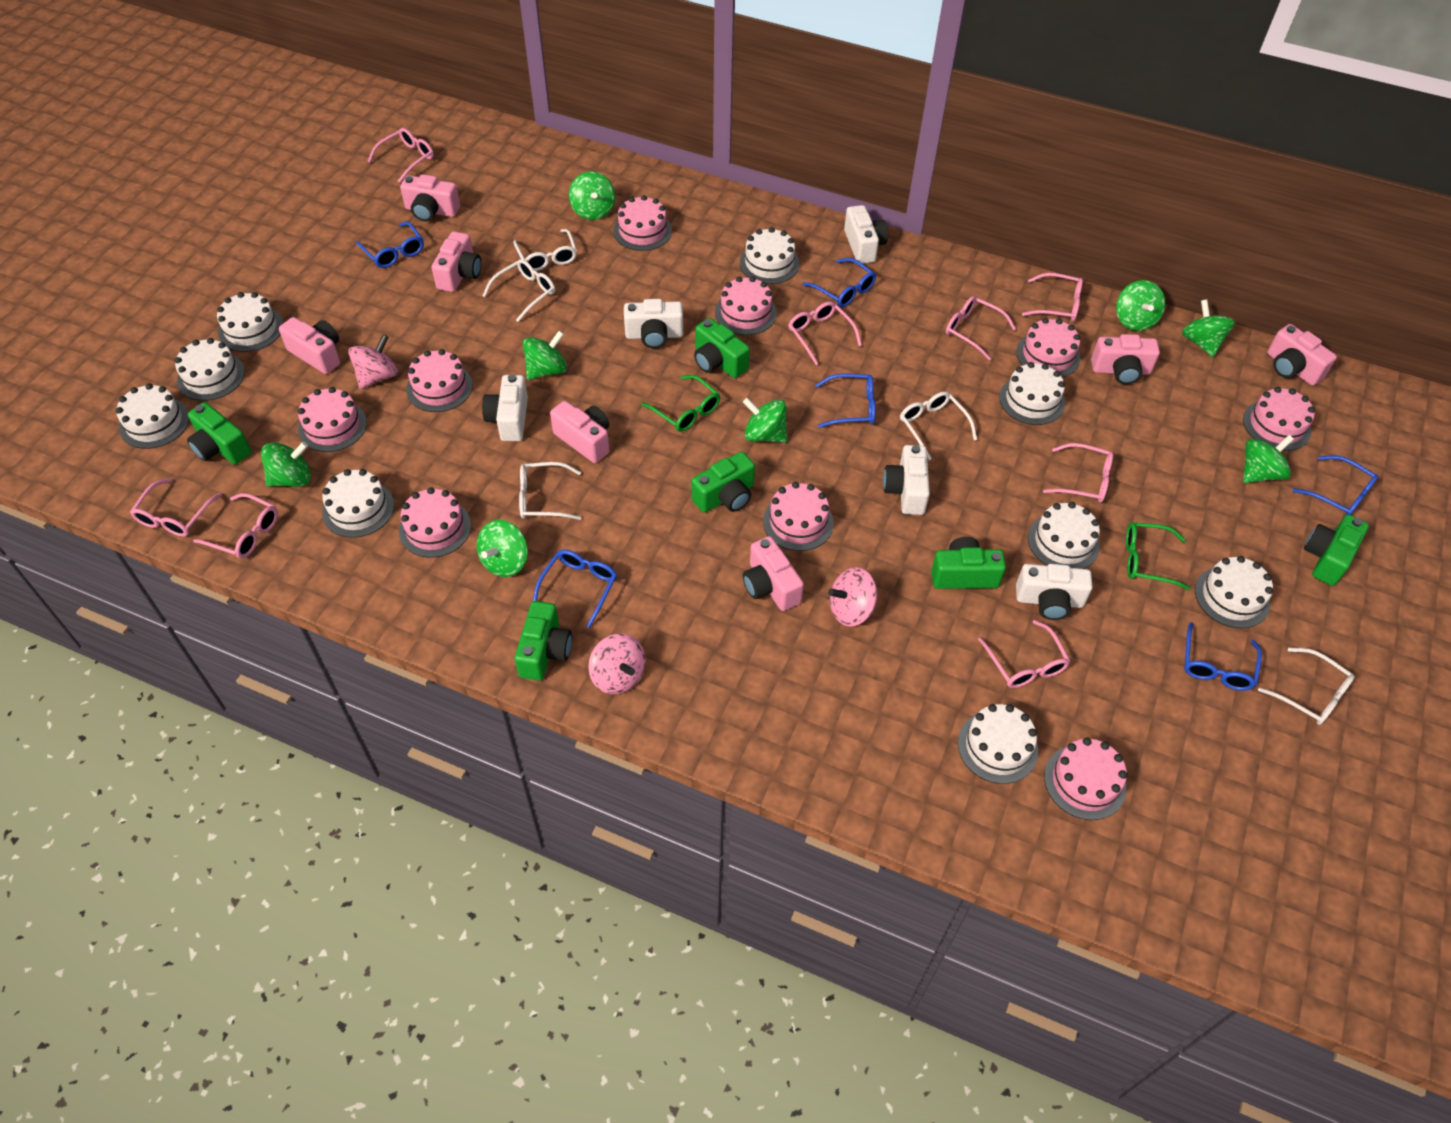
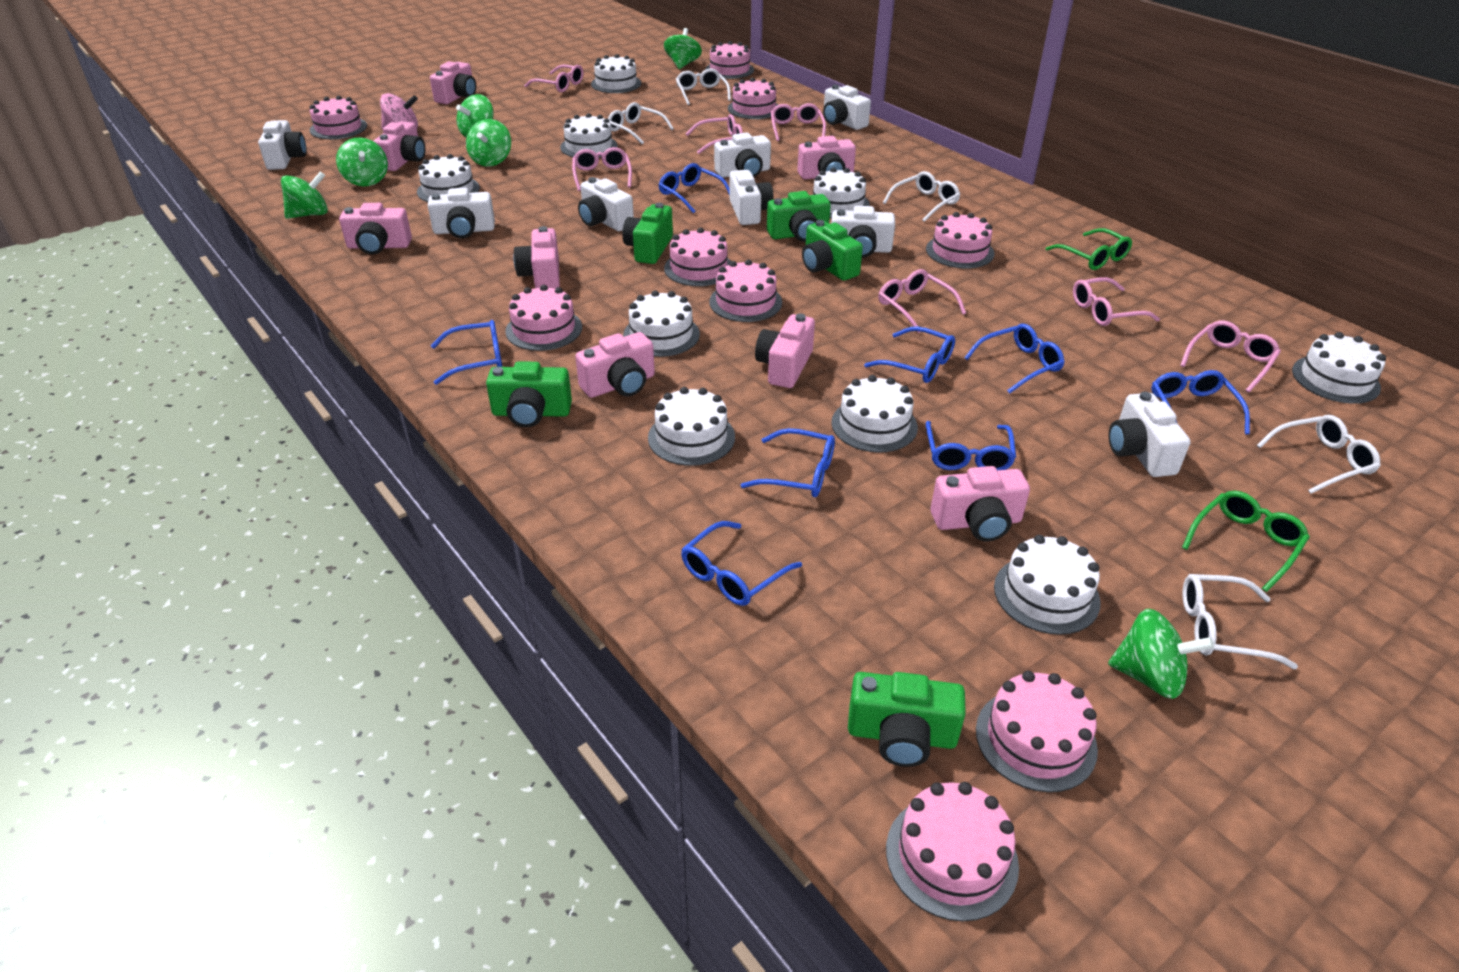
blue glasses: [356,222,424,268] [533,550,617,628] [802,258,876,307] [816,374,876,428] [1184,622,1262,691] [1292,455,1378,516] = 6 -> [431,320,502,385] [658,163,729,213] [681,521,802,606] [741,428,835,497] [864,326,955,383] [925,421,1016,470] [964,324,1065,394] [1151,370,1250,435] = 8
green camera: [187,402,252,465] [514,601,572,681] [691,452,755,513] [694,318,750,378] [931,537,1006,589] [1304,515,1369,586] = 6 -> [486,362,572,427] [622,203,673,264] [767,191,831,242] [802,220,863,281] [848,672,966,767] = 5
green spinning top: [261,442,311,487] [477,520,528,577] [523,331,567,380] [569,172,615,220] [743,398,788,443] [1116,280,1165,331] [1182,299,1235,357] [1243,435,1294,483] = 8 -> [281,172,328,219] [336,137,388,187] [456,94,493,138] [466,119,511,167] [664,28,702,69] [1108,609,1214,699] = 6
pink camera: [279,317,340,374] [400,174,460,222] [432,231,482,292] [550,401,610,463] [743,536,804,611] [1091,334,1160,384] [1267,324,1337,386] = 7 -> [339,203,412,254] [374,121,425,171] [430,61,476,104] [513,226,560,289] [575,332,655,398] [755,314,815,388] [797,136,856,179] [931,466,1030,541] = 8
pink glasses: [130,478,222,537] [193,493,278,559] [367,128,434,183] [788,302,862,365] [946,296,1016,360] [978,620,1071,688] [1022,273,1083,322] [1043,443,1113,503] = 8 -> [524,65,583,92] [572,147,632,191] [686,114,743,154] [771,103,826,141] [878,269,966,333] [1073,277,1160,326] [1180,321,1281,393] = 7
pink spinning top: [348,334,398,389] [588,634,646,694] [828,567,877,627] = 3 -> [380,93,418,130] = 1
white camera: [482,374,528,441] [624,299,683,348] [844,205,888,264] [883,445,930,515] [1016,564,1092,620] = 5 -> [258,120,307,170] [428,188,495,238] [578,177,634,231] [714,132,771,178] [729,170,774,225] [823,85,871,130] [831,206,895,258] [1109,392,1190,477] = 8

